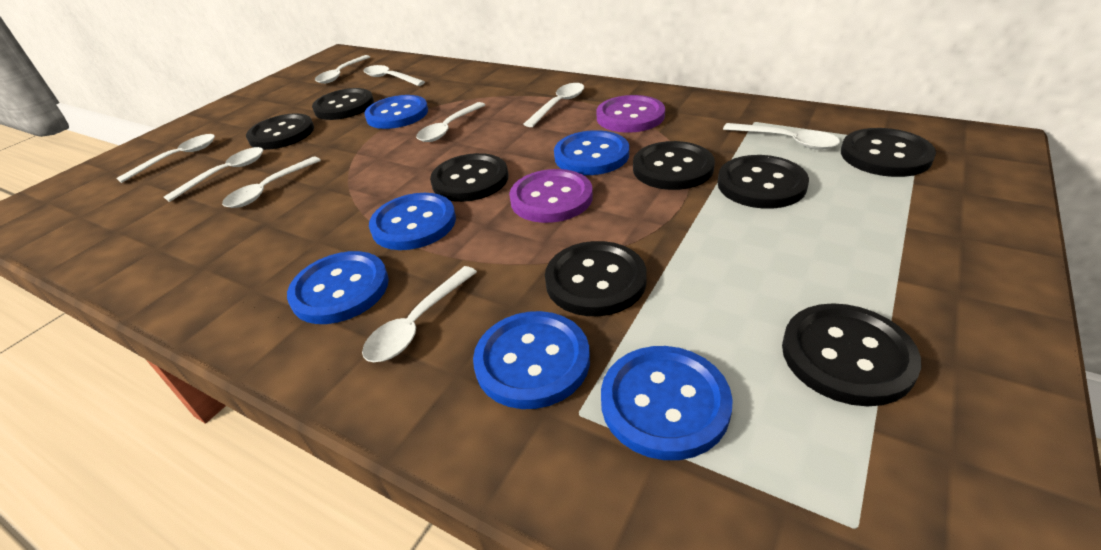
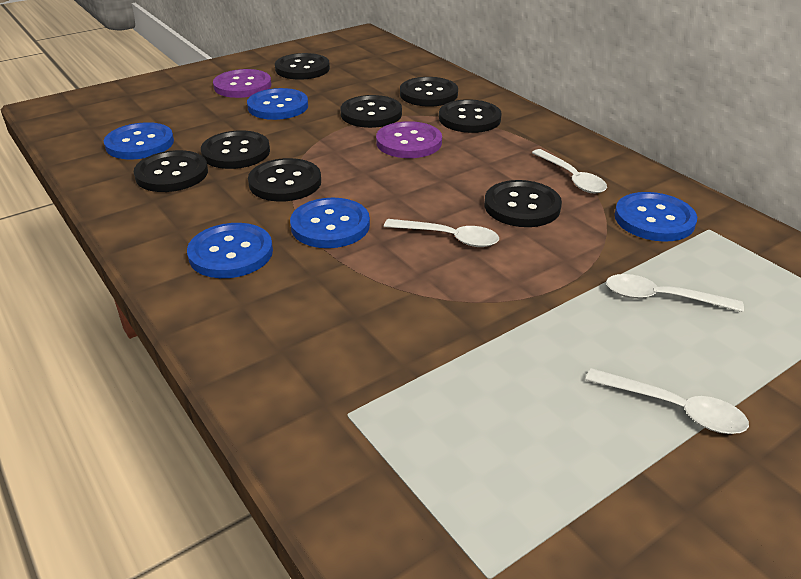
blue button: [287,251,389,324] [364,95,428,129] [369,193,456,250] [473,311,590,409] [554,130,629,175] [601,346,733,460] = 6 -> [104,122,174,160] [187,223,273,278] [247,88,308,120] [290,198,370,248] [615,192,697,242] = 5
white spoon: [117,134,215,183] [164,147,264,202] [222,157,321,208] [315,55,370,84] [362,266,477,362] [363,65,425,86] [416,102,485,142] [524,83,584,127] [723,123,840,150] = 9 -> [384,219,499,247] [532,149,607,193] [586,368,749,434] [606,274,744,312] = 4

